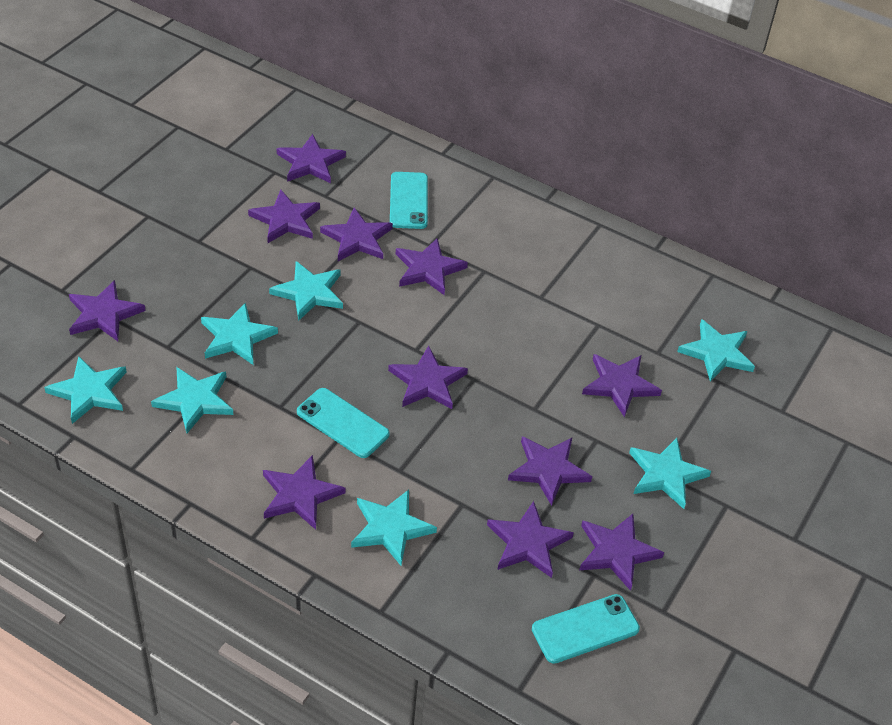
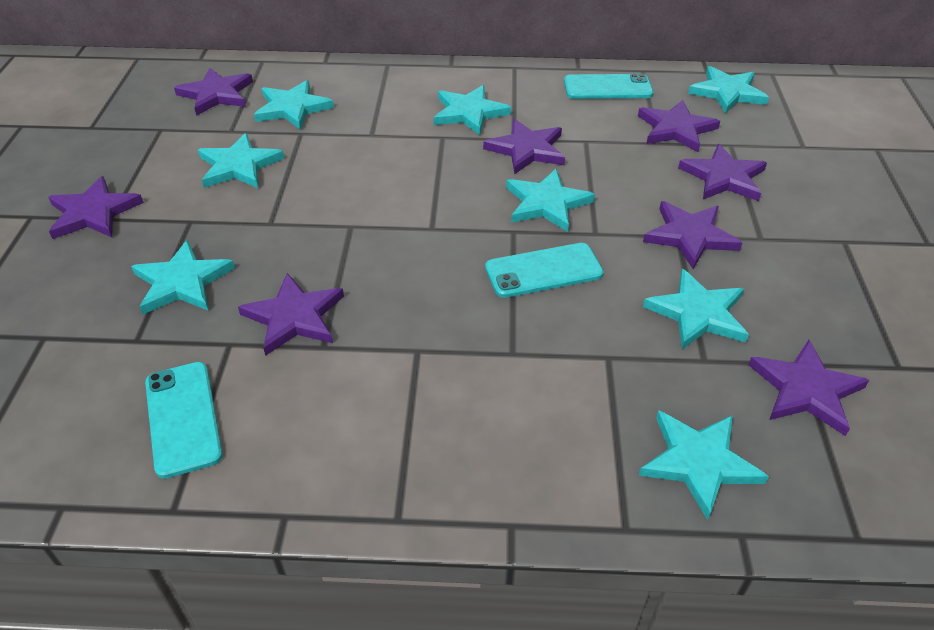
purple star: [69,280,146,341] [248,190,320,243] [263,455,345,530] [277,134,346,183] [320,207,393,261] [388,346,468,409] [396,238,468,295] [487,501,574,578] [508,436,592,506] [579,514,664,591] [582,354,662,417] = 11 -> [48,176,144,239] [174,67,253,116] [238,273,344,356] [483,119,565,174] [638,100,720,152] [643,201,742,269] [678,144,767,201] [748,340,869,436] = 8
turquoise star: [44,356,126,424] [151,367,233,433] [201,302,278,365] [269,261,343,321] [351,490,437,566] [629,438,711,509] [677,319,755,382] = 7 -> [131,240,235,314] [198,133,284,188] [254,80,334,130] [433,85,511,135] [506,169,595,232] [639,410,769,520] [643,269,749,349] [688,66,769,114] = 8

